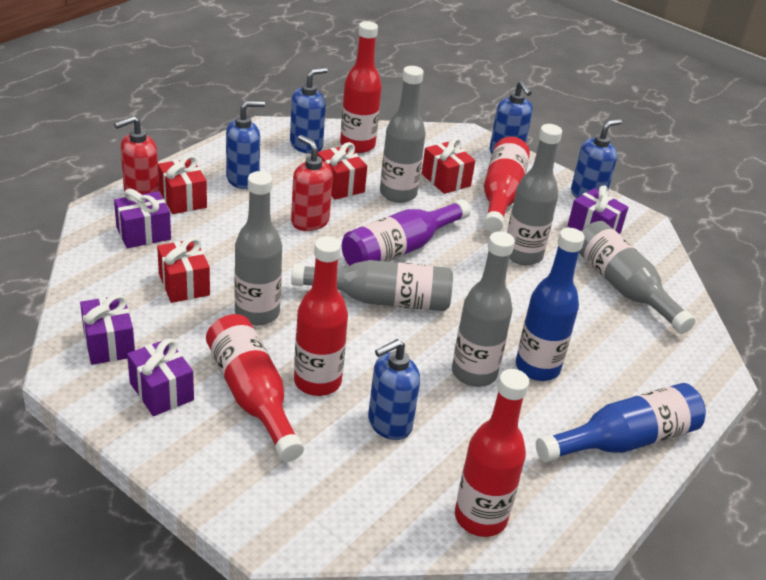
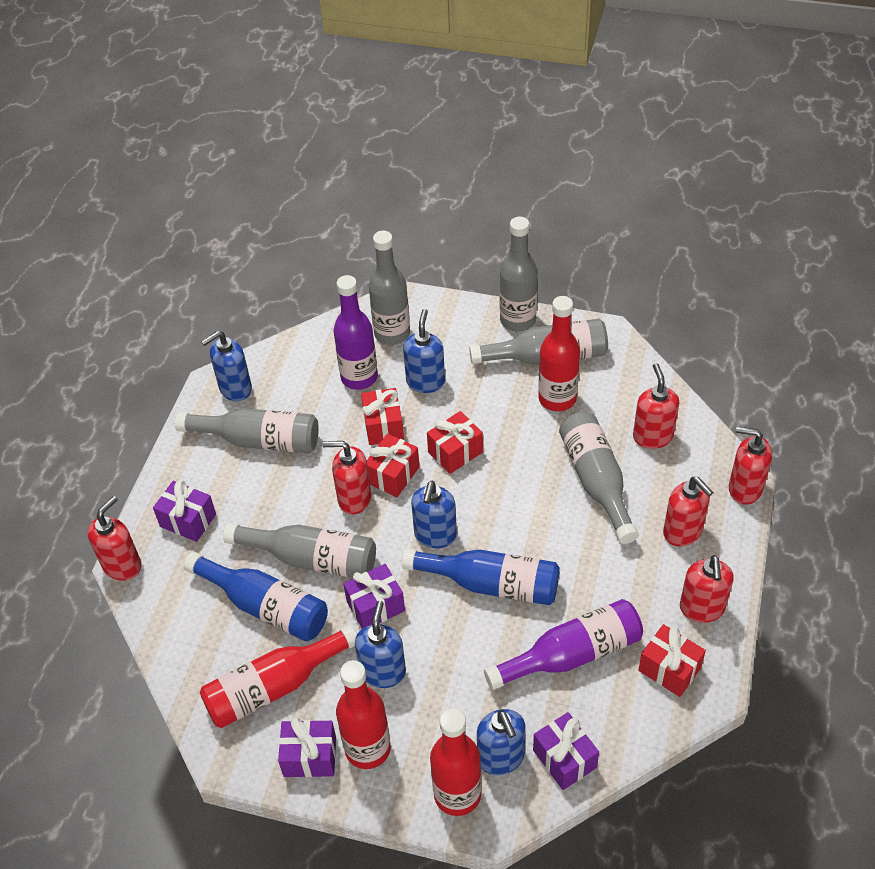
purple bottle: [342,199,470,266] = 1 -> [333,275,378,390] [484,599,643,690] = 2
red bottle: [206,314,304,462] [294,236,348,396] [340,21,382,153] [455,369,529,537] [484,137,530,233] = 5 -> [200,624,357,728] [336,660,391,769] [430,708,482,816] [538,296,580,411] = 4
red soap dispenser: [114,116,160,194] [291,135,333,231] = 2 -> [87,496,141,581] [323,441,371,515] [633,363,679,449] [663,477,713,546] [680,555,734,623] [729,427,772,505] = 6

